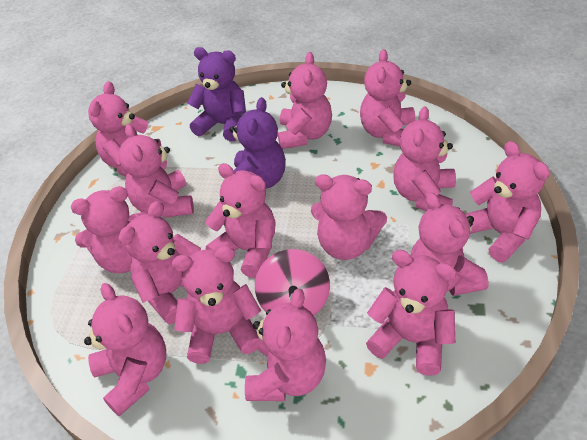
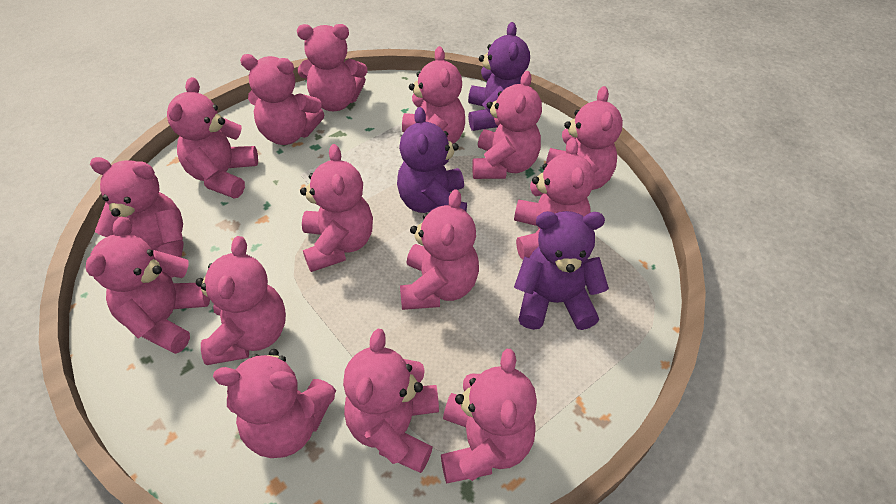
pink spinning top: [255,249,330,316] = 1 -> none = 0
purple teddy bear: [187,47,246,141] [230,97,286,189] = 2 -> [397,107,467,213] [468,22,530,131] [514,211,609,330] = 3

